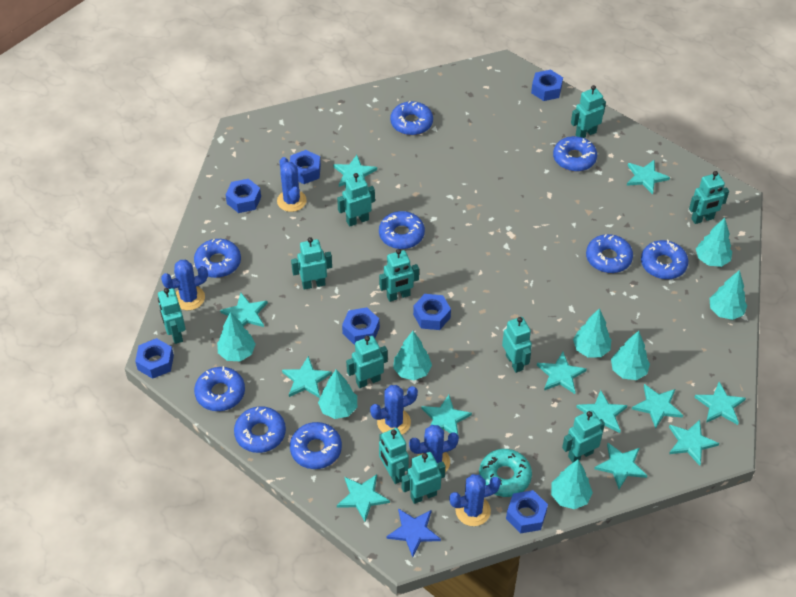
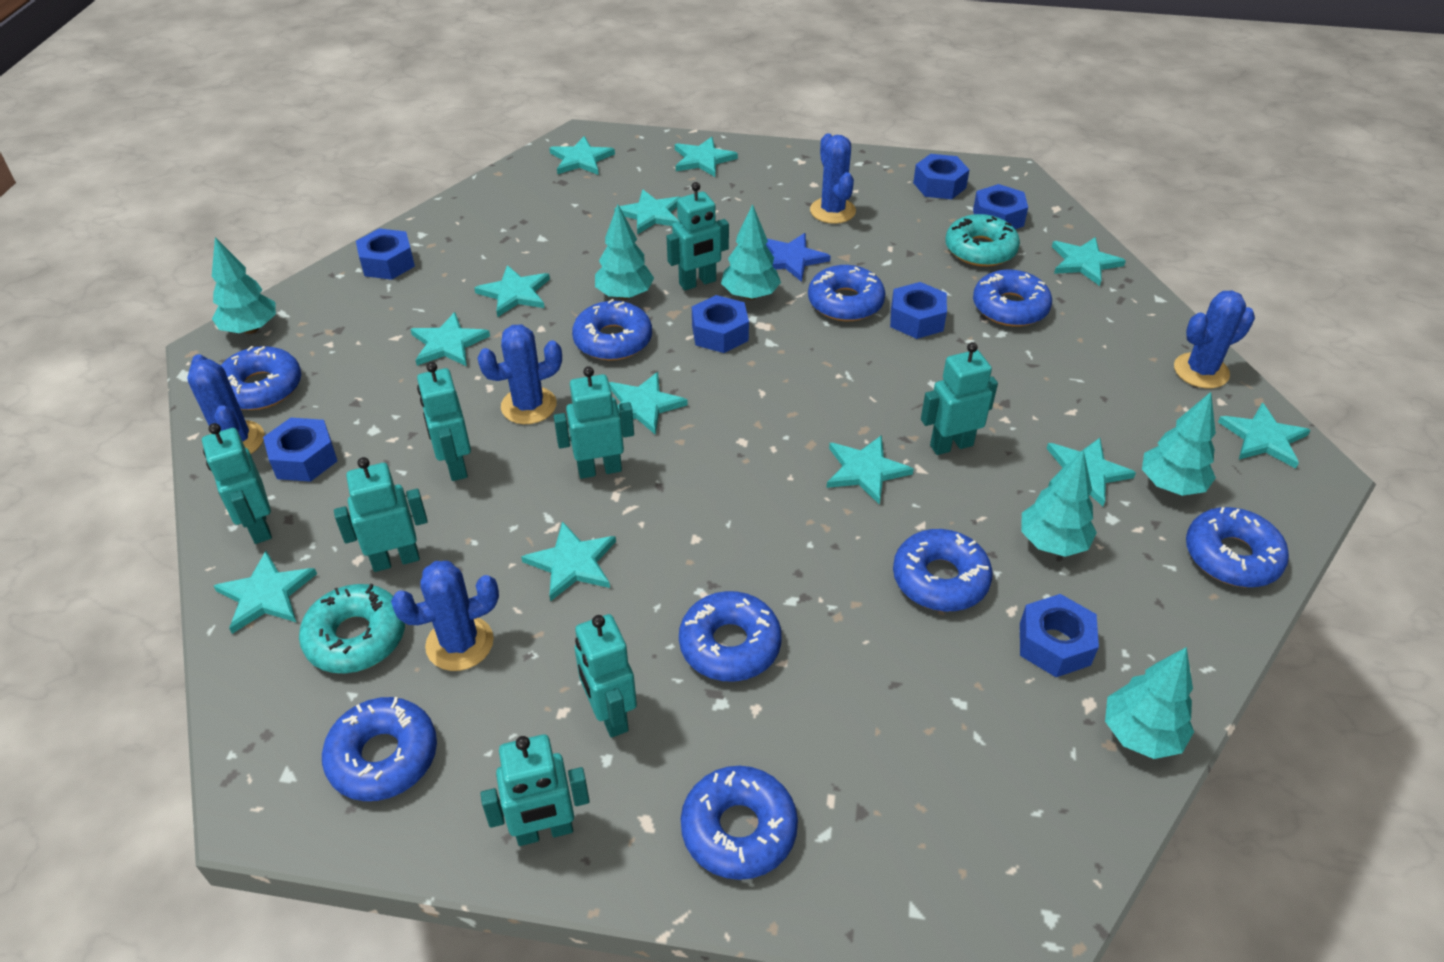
turquoise donut: [479,449,532,497] = 1 -> [299,584,405,673] [945,214,1020,267] = 2
turquoise robot: [158,288,186,344] [291,237,332,290] [337,173,375,227] [346,336,388,388] [379,249,419,302] [379,428,409,484] [401,452,445,504] [502,317,532,373] [562,410,605,463] [571,85,606,138] [689,171,729,224] = 11 -> [202,423,272,544] [334,457,428,572] [417,362,471,481] [480,734,589,846] [554,366,634,479] [575,614,637,738] [667,182,729,290] [921,342,998,455] = 8
turquoise tree: [217,312,256,361] [318,369,357,419] [393,331,432,380] [551,460,593,509] [573,308,611,357] [611,331,650,380] [696,218,732,267] [710,270,747,320] = 8 -> [212,237,276,334] [595,205,654,300] [721,204,781,300] [1021,450,1097,557] [1105,647,1194,759] [1142,392,1216,496] = 6

